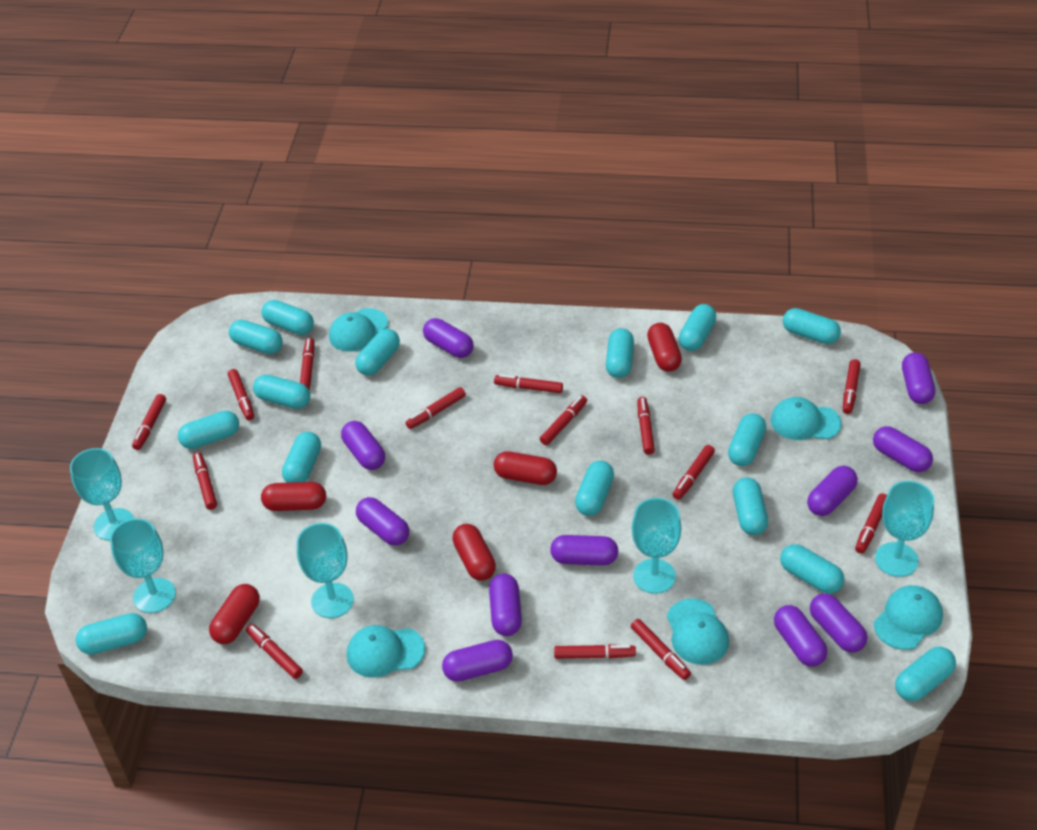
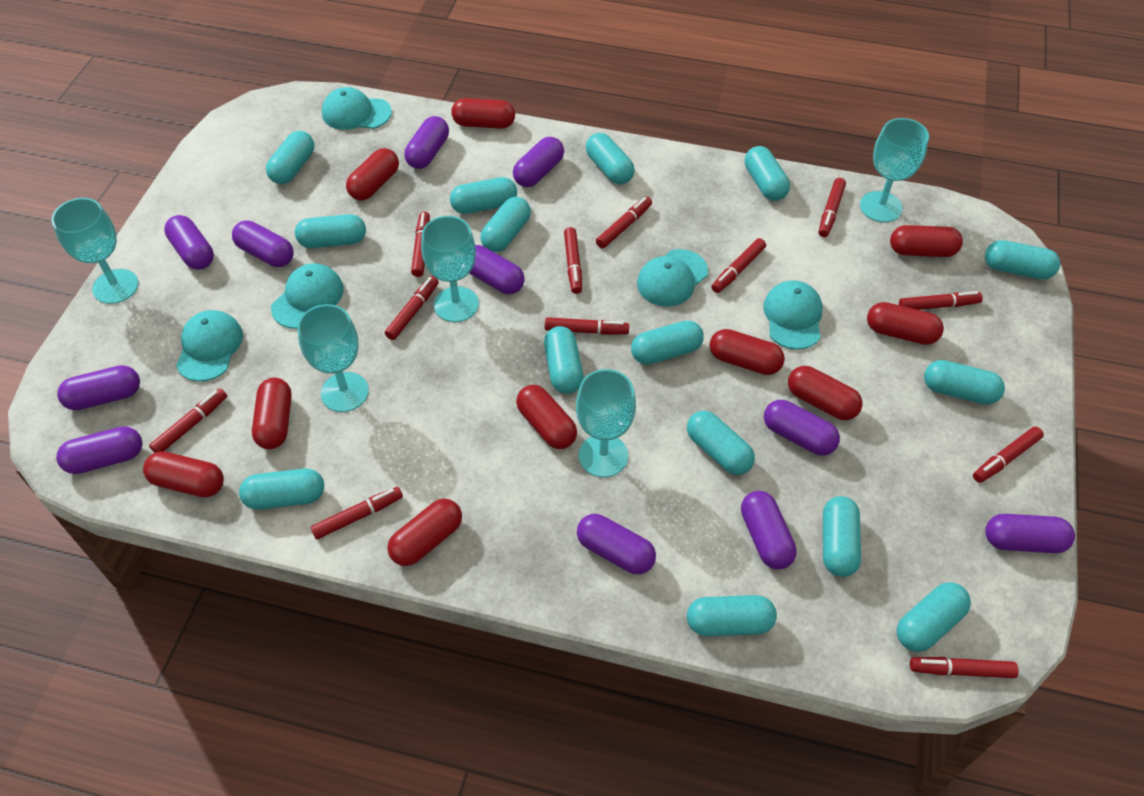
red capsule: [209,584,260,644] [261,482,326,511] [452,524,496,581] [494,451,557,485] [647,323,682,372] = 5 -> [143,451,224,497] [252,378,292,449] [346,148,399,201] [387,499,462,566] [451,98,515,129] [516,385,577,449] [710,329,785,375] [788,366,862,420] [867,302,944,345] [890,225,963,257] = 10
red marker: [132,394,166,450] [193,452,217,510] [228,369,254,420] [246,624,303,679] [300,338,314,389] [406,387,466,429] [494,374,563,393] [540,395,587,445] [554,644,636,659] [631,619,691,680] [637,397,655,455] [673,445,715,500] [843,359,861,414] [855,493,887,554] = 14 -> [149,389,227,453] [311,487,403,539] [385,276,439,340] [411,212,430,277] [545,317,629,335] [564,227,582,294] [596,197,652,248] [711,238,766,293] [819,178,846,237] [899,291,983,310] [910,657,1019,678] [973,426,1044,483] = 12

